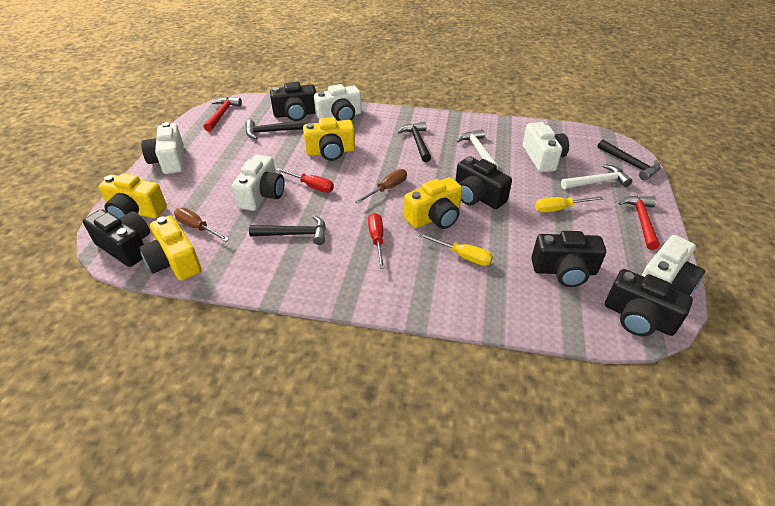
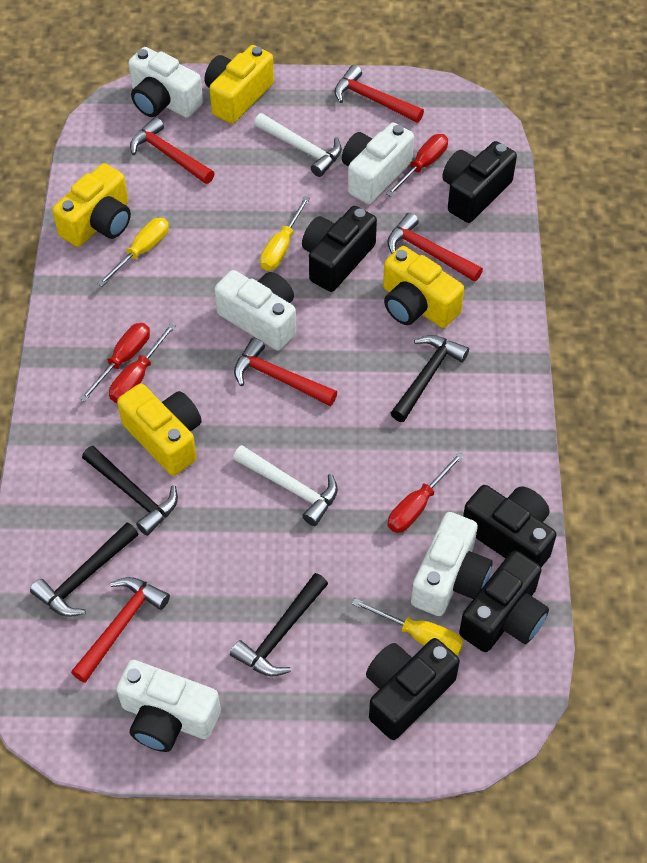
brown screwdriver: [174,207,229,242] [355,169,407,204] = 2 -> none = 0
red hammer: [203,97,242,132] [618,196,660,250] = 2 -> [71,577,170,683] [130,117,215,184] [234,338,337,406] [334,65,424,123] [387,213,483,282] = 5
red screwdriver: [276,168,334,193] [368,213,385,269] = 2 -> [79,323,150,402] [109,323,176,403] [386,134,448,197] [388,452,464,533] = 4
yellow screwdriver: [419,233,493,266] [535,196,603,213] = 2 -> [97,218,169,286] [260,196,310,271] [352,598,464,656] = 3

